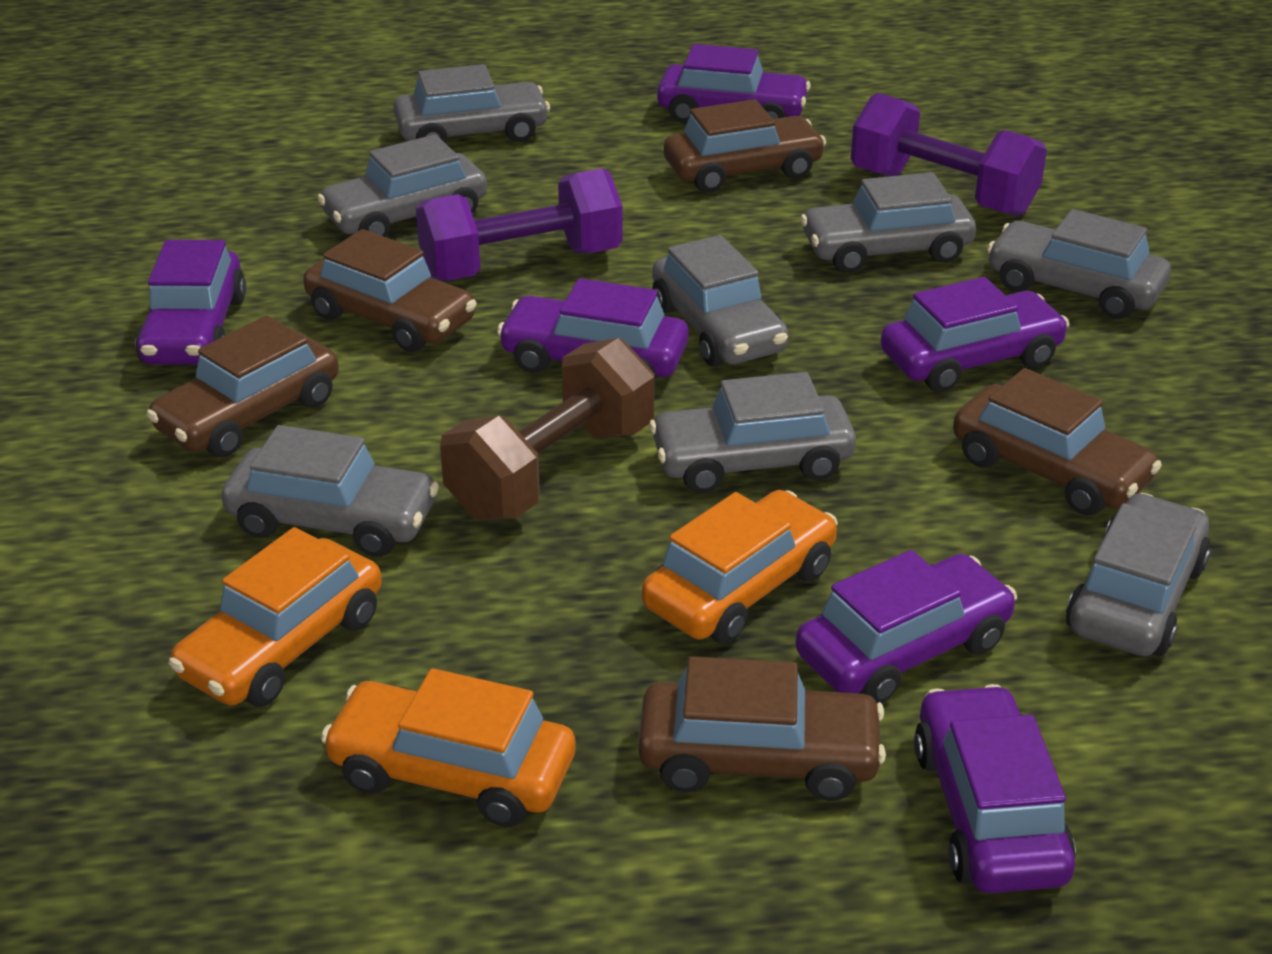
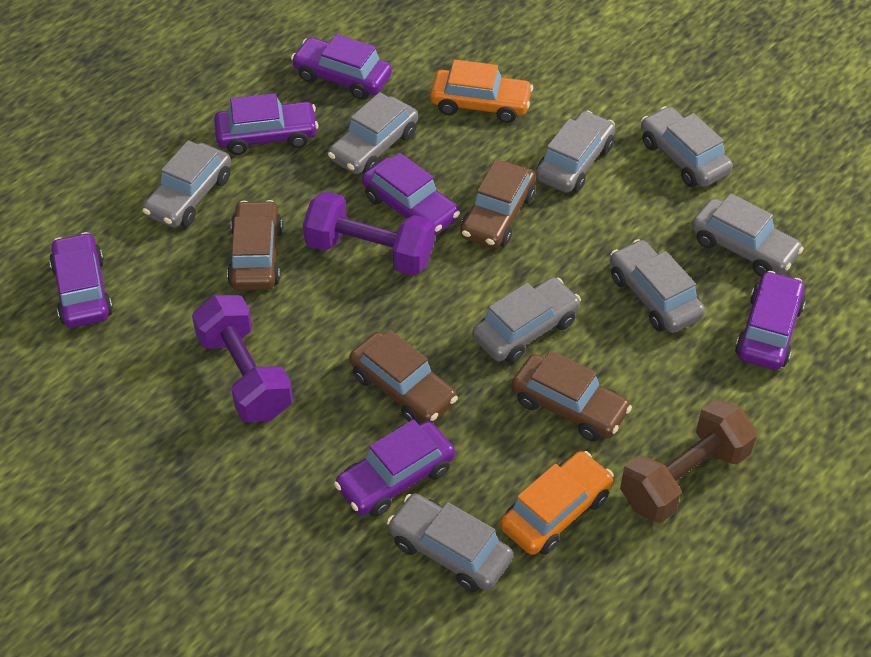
brown car: [146,315,339,457] [303,229,477,352] [638,656,886,801] [664,99,826,193] [953,368,1162,516] = 5 -> [227,200,283,290] [349,330,458,424] [461,159,536,248] [512,350,632,441] = 4
orange car: [168,527,382,707] [321,668,576,827] [642,490,838,644] = 3 -> [430,60,533,123] [500,451,614,555] = 2

